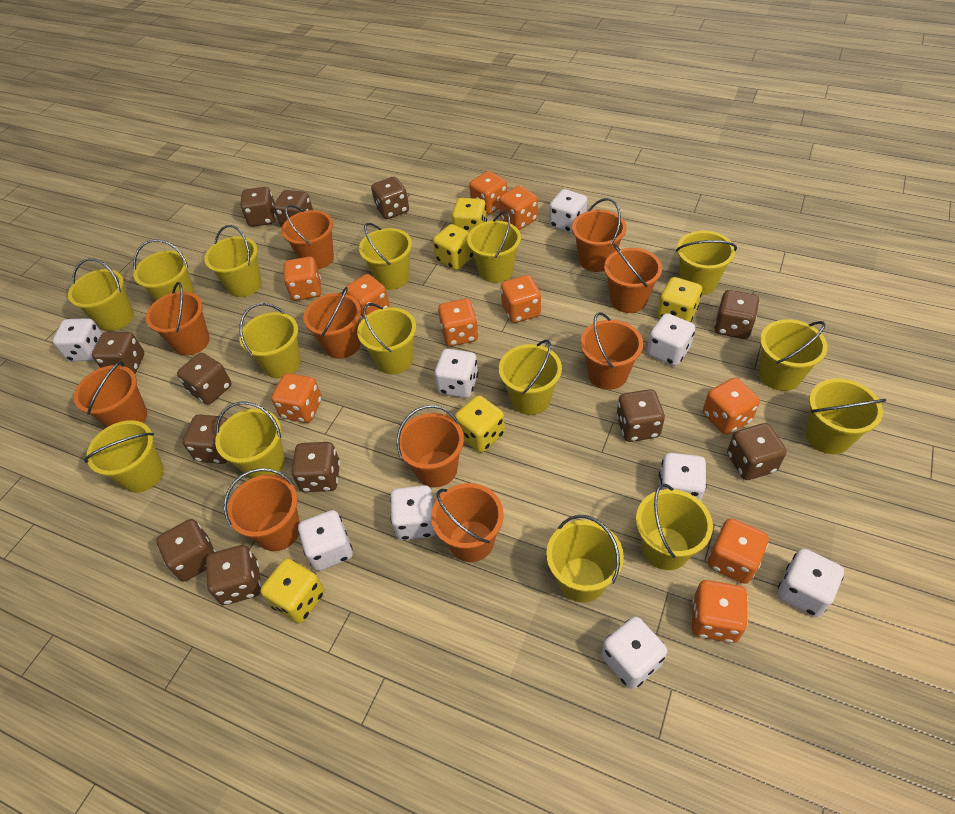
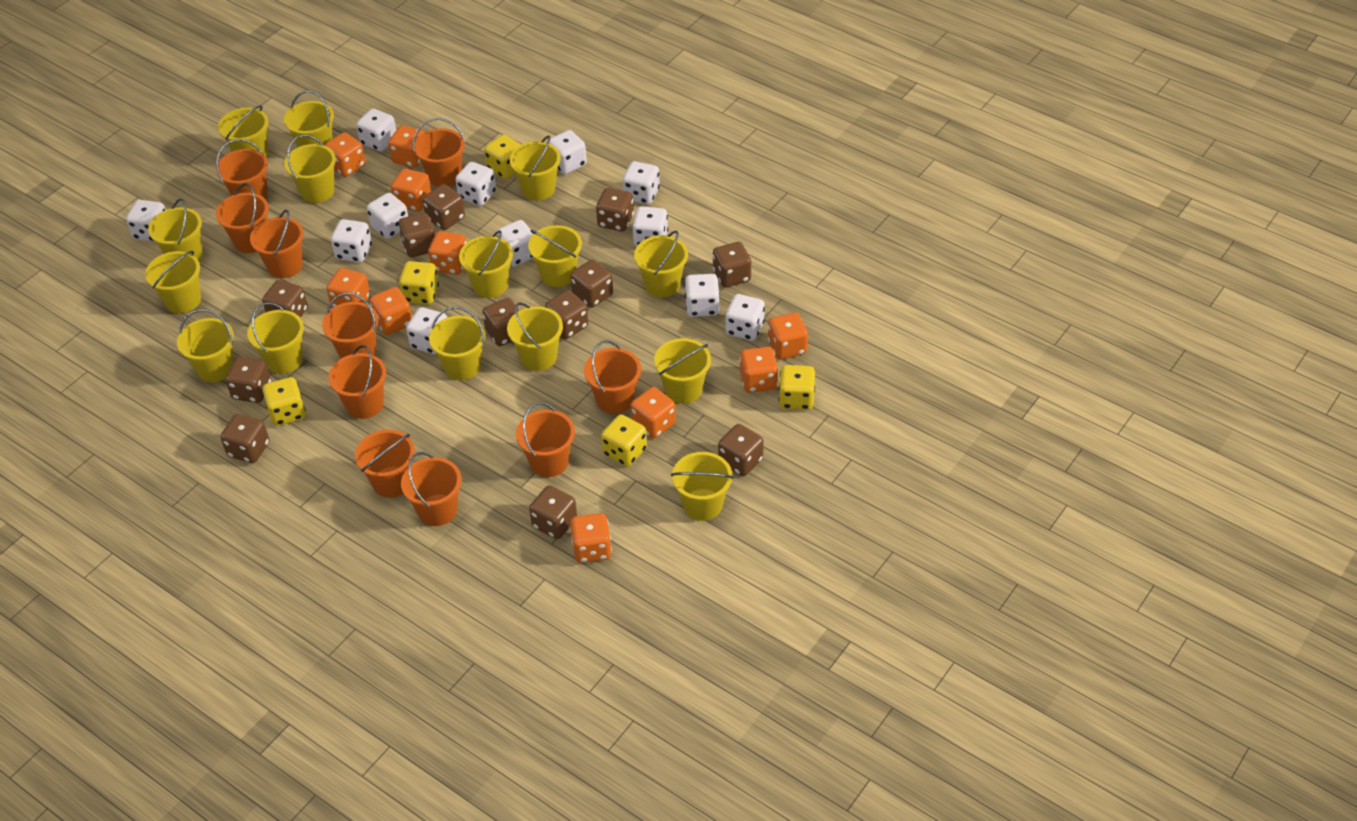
white dice: [53,318,102,361] [298,510,353,571] [390,485,436,540] [435,349,478,398] [549,189,587,233] [601,617,667,689] [647,313,695,366] [659,453,707,501] [777,548,844,617] = 9 -> [126,200,166,242] [331,219,372,262] [356,109,396,152] [367,193,408,239] [406,307,447,354] [455,162,496,206] [497,220,534,266] [549,130,587,174] [622,161,660,204] [632,206,668,246] [684,274,720,317] [725,294,765,341] = 12

